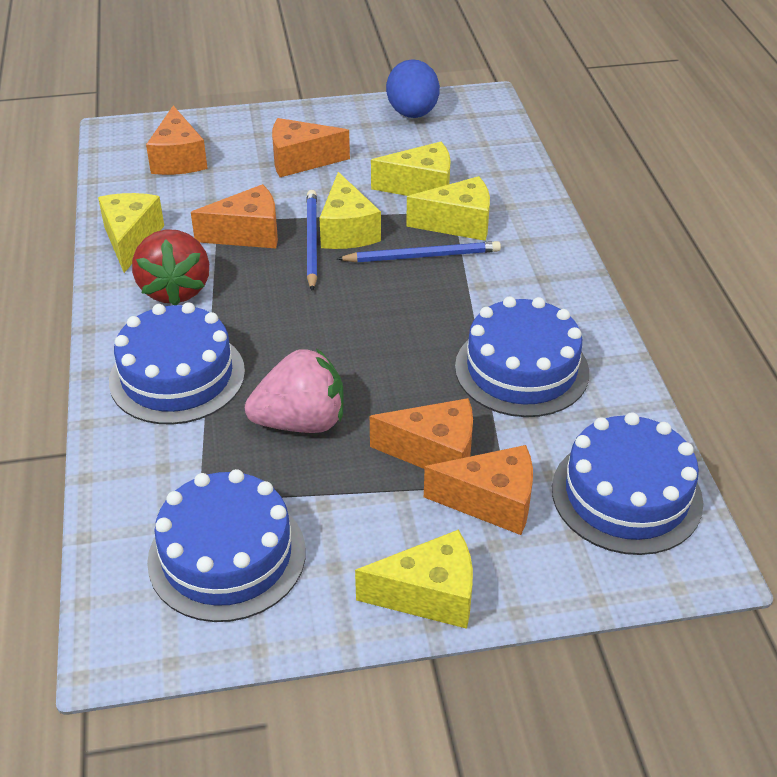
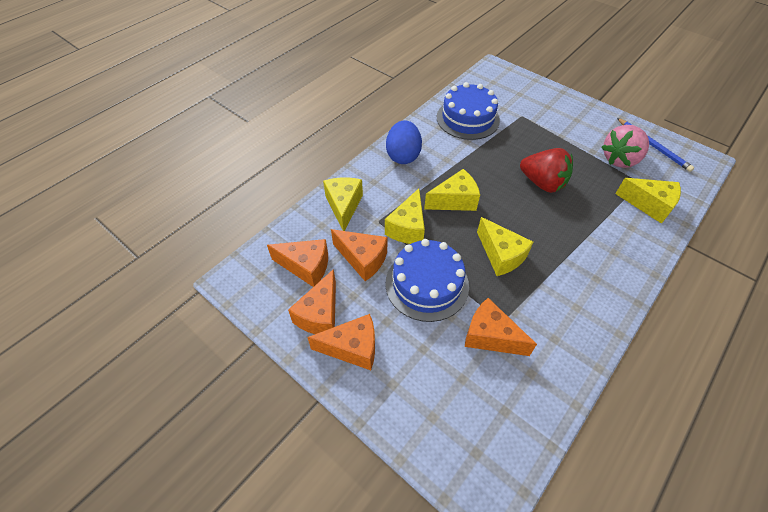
blue cake: [109,302,245,424] [147,469,306,622] [455,296,589,417] [552,412,703,555] = 4 -> [385,239,469,322] [437,82,500,140] = 2
blue pencil: [307,190,317,291] [337,241,501,262] = 2 -> [617,118,694,172] = 1

